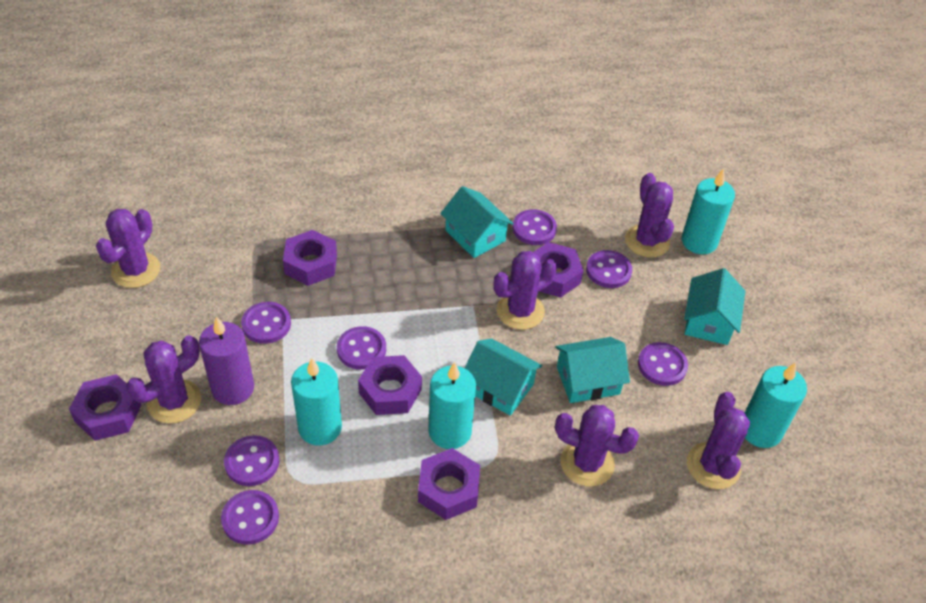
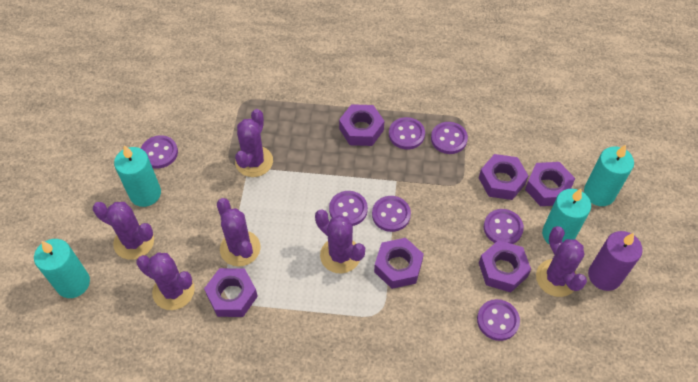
purple nut: [69,374,142,441] [283,230,337,286] [358,355,422,415] [418,448,480,520] [533,242,584,297] = 5 -> [204,268,258,317] [339,104,384,146] [374,238,424,289] [479,154,528,200] [479,240,531,292] [525,162,575,206] = 6
turquoise house: [440,186,513,258] [465,338,542,416] [555,337,630,403] [684,268,745,345] = 4 -> none = 0

